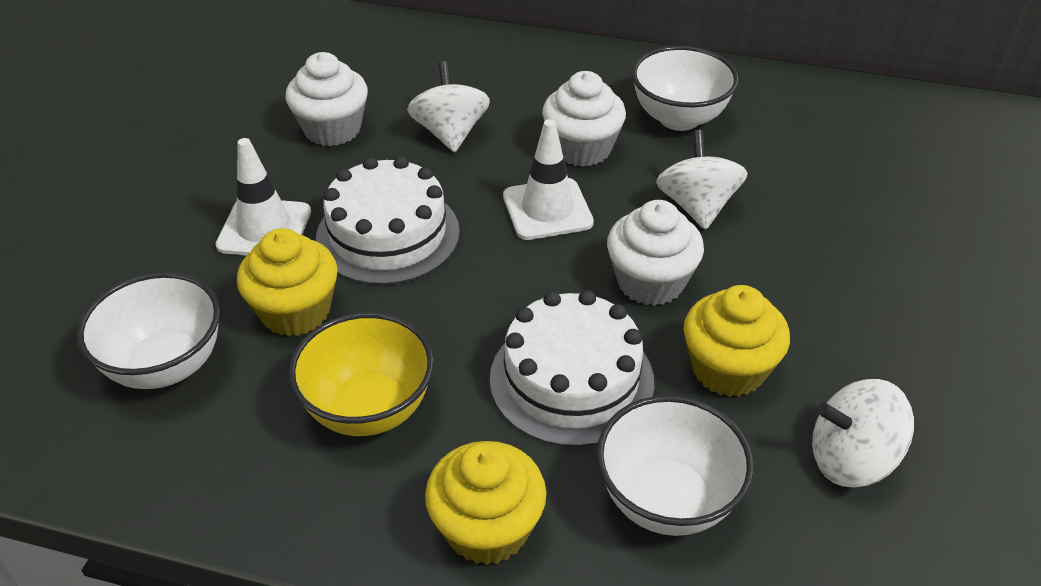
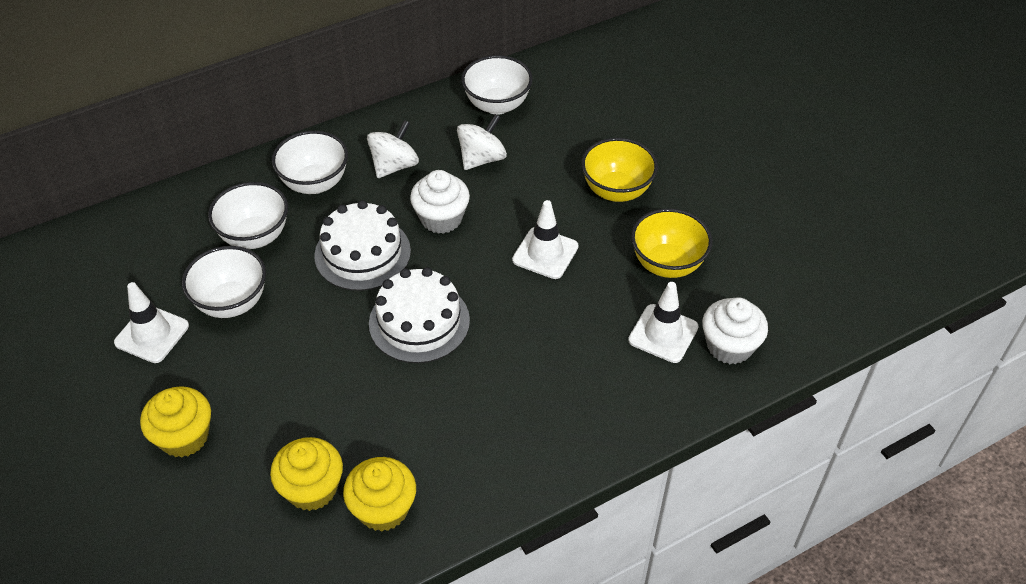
white bowl: [77,272,220,389] [596,395,754,536] [632,46,739,131] = 3 -> [182,246,266,318] [208,182,288,249] [272,131,348,194] [461,55,533,115] = 4
white cupcake: [286,52,368,146] [542,71,626,167] [607,200,704,306] = 3 -> [410,170,470,234] [702,297,768,365] = 2
white spinning top: [407,61,490,152] [656,130,748,230] [812,379,914,487] = 3 -> [367,120,419,178] [457,114,507,170] = 2
white traffic cone: [215,138,311,256] [503,119,594,240] = 2 -> [114,282,189,363] [512,200,579,279] [628,282,699,363] = 3
yellow bowl: [289,312,434,436] = 1 -> [581,138,658,202] [631,208,712,278] = 2

